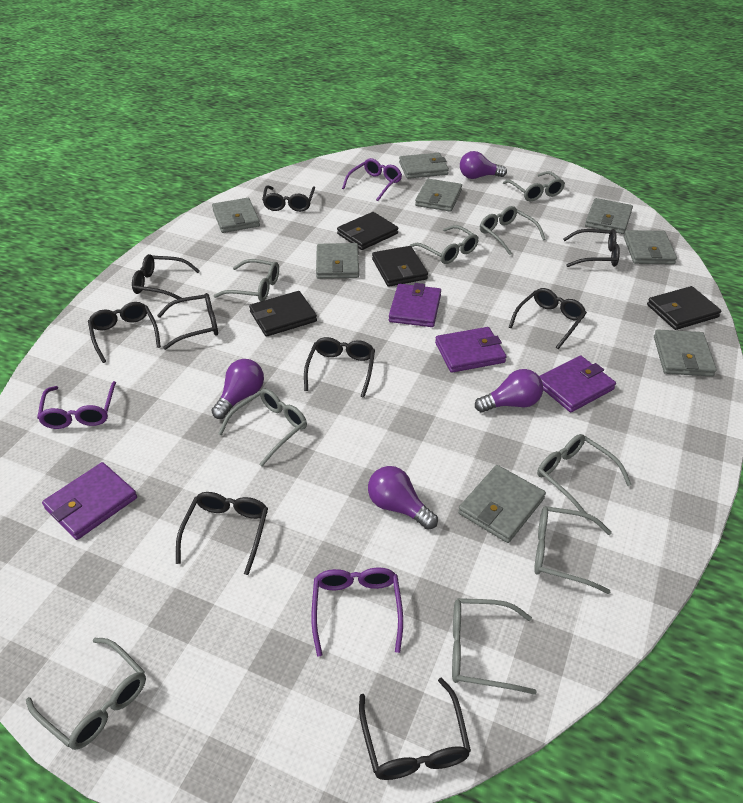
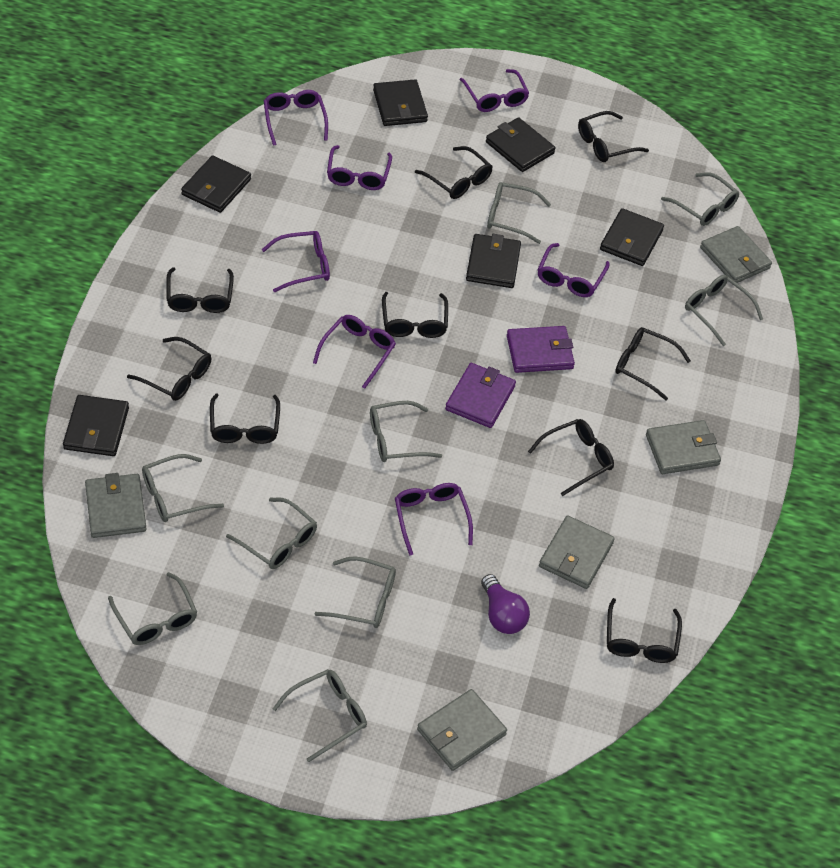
black wallet: [249,291,317,337] [337,212,398,250] [372,246,428,287] [647,286,721,330] = 4 -> [63,395,129,456] [181,155,251,213] [373,79,428,126] [466,234,521,288] [486,117,555,172] [600,208,664,266] = 6
grey wallet: [212,198,260,233] [316,243,359,279] [399,153,449,179] [415,179,462,212] [458,465,546,543] [585,198,633,234] [624,230,677,265] [654,329,717,376] = 8 -> [85,473,146,538] [417,689,507,771] [539,515,615,589] [646,420,721,474] [700,226,772,283] = 5
purple glasses: [37,381,116,429] [311,568,403,657] [342,158,402,201] = 3 -> [262,231,330,292] [264,90,328,146] [313,315,396,389] [327,145,392,190] [395,483,473,556] [459,69,529,112] [537,243,609,297] = 7
purple light bulb: [211,359,264,419] [368,466,438,530] [460,151,507,179] [475,369,543,413] = 4 -> [481,574,530,634] = 1
purple wallet: [42,462,137,540] [389,283,441,327] [435,327,507,373] [539,355,616,412] = 4 -> [445,363,516,428] [507,326,575,373] = 2

